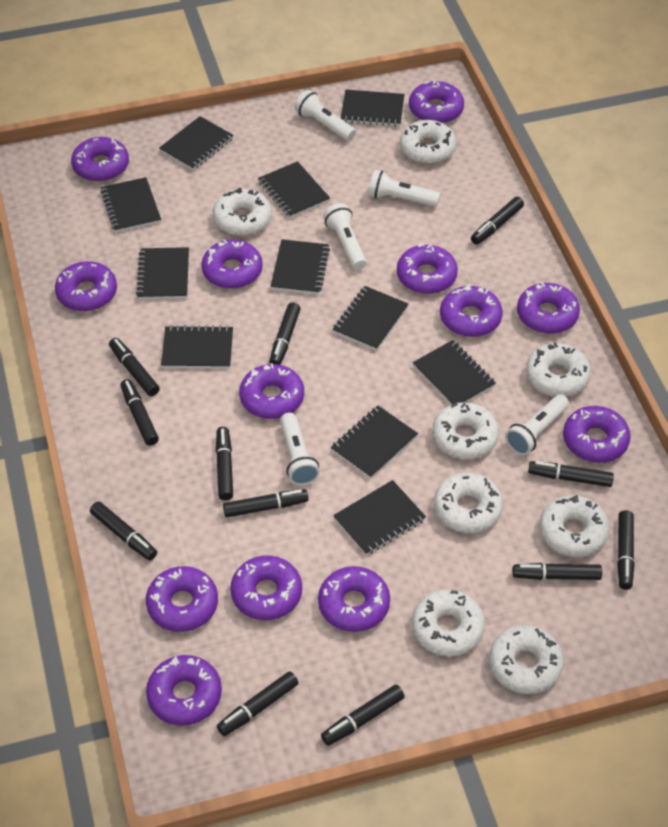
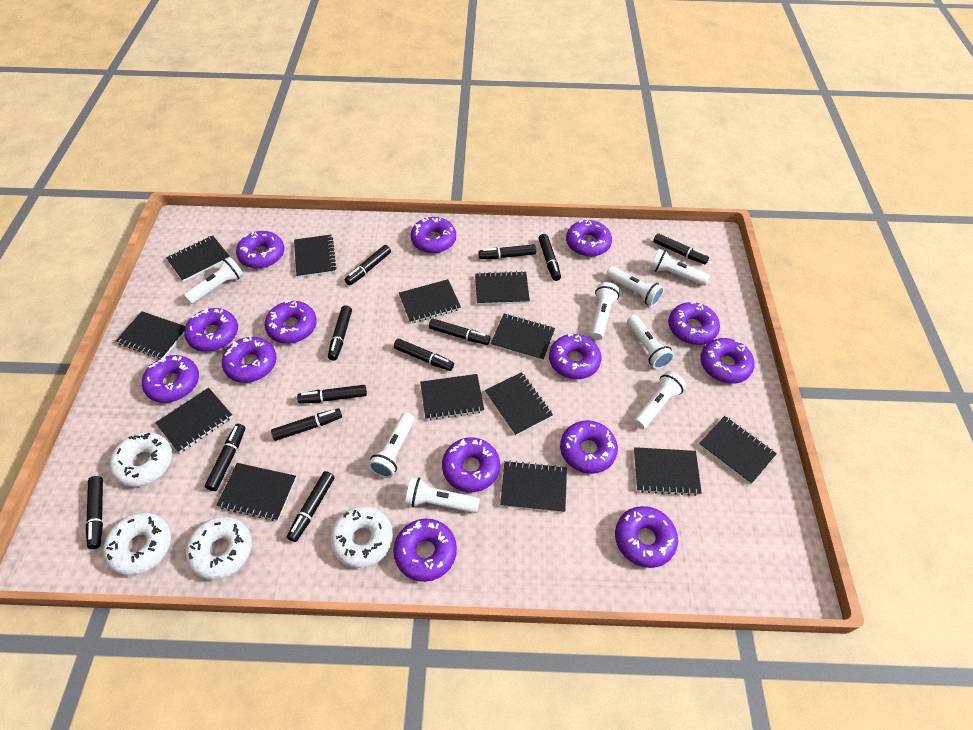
black notebook: [100,177,161,232] [136,247,189,299] [159,116,233,170] [161,325,233,369] [258,161,330,218] [270,239,330,295] [331,406,418,479] [333,286,408,351] [333,480,426,556] [341,90,404,127] [413,340,496,404] = 11 -> [116,311,185,359] [155,388,233,453] [166,235,230,282] [216,463,296,521] [294,235,336,278] [399,279,461,323] [420,374,484,420] [475,271,530,305] [485,372,553,436] [491,314,555,361] [500,461,567,513] [634,447,702,496] [699,416,777,484] = 13
purple donut: [55,261,117,311] [71,137,129,182] [146,566,218,632] [146,655,222,726] [202,239,263,289] [231,555,302,620] [239,363,304,419] [318,566,390,632] [397,244,458,294] [409,80,464,123] [440,285,503,337] [517,282,580,334] [563,406,631,463] = 13 -> [142,355,199,403] [184,308,238,352] [222,336,277,383] [236,231,284,268] [265,300,317,344] [393,519,457,582] [410,217,456,253] [442,438,500,492] [549,333,601,379] [560,420,618,474] [566,219,612,257] [615,506,678,568] [668,301,720,345] [700,338,754,384] = 14
white donut: [213,188,272,236] [400,120,456,164] [412,589,485,656] [432,402,499,459] [434,473,503,533] [489,625,564,694] [526,342,591,397] [539,495,610,557] = 8 -> [103,513,171,575] [110,432,172,487] [186,517,252,580] [330,506,393,568] = 4
white flashlight: [280,413,320,485] [295,90,356,141] [323,203,367,270] [368,170,440,207] [505,394,569,455] = 5 -> [184,257,244,304] [368,412,414,478] [405,477,480,513] [591,282,620,340] [606,266,664,307] [627,315,674,369] [634,371,686,429] [650,249,710,286] = 8

